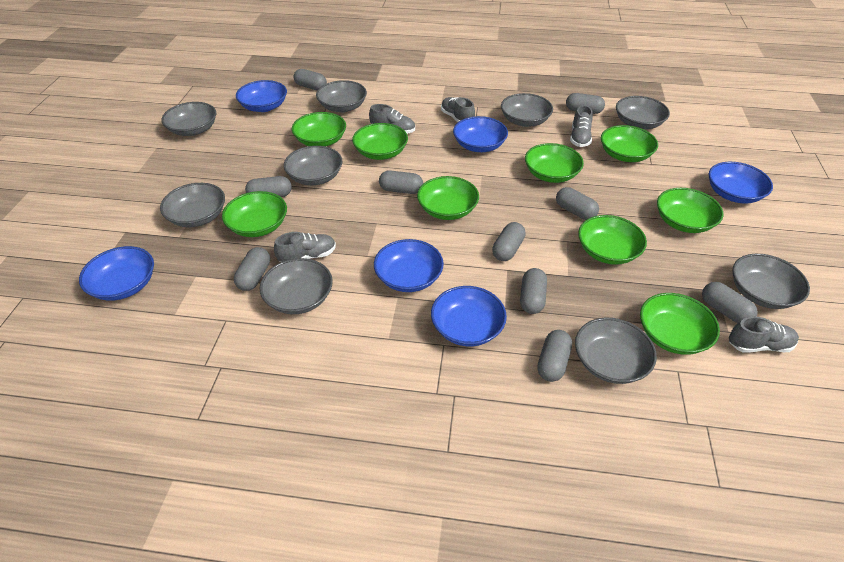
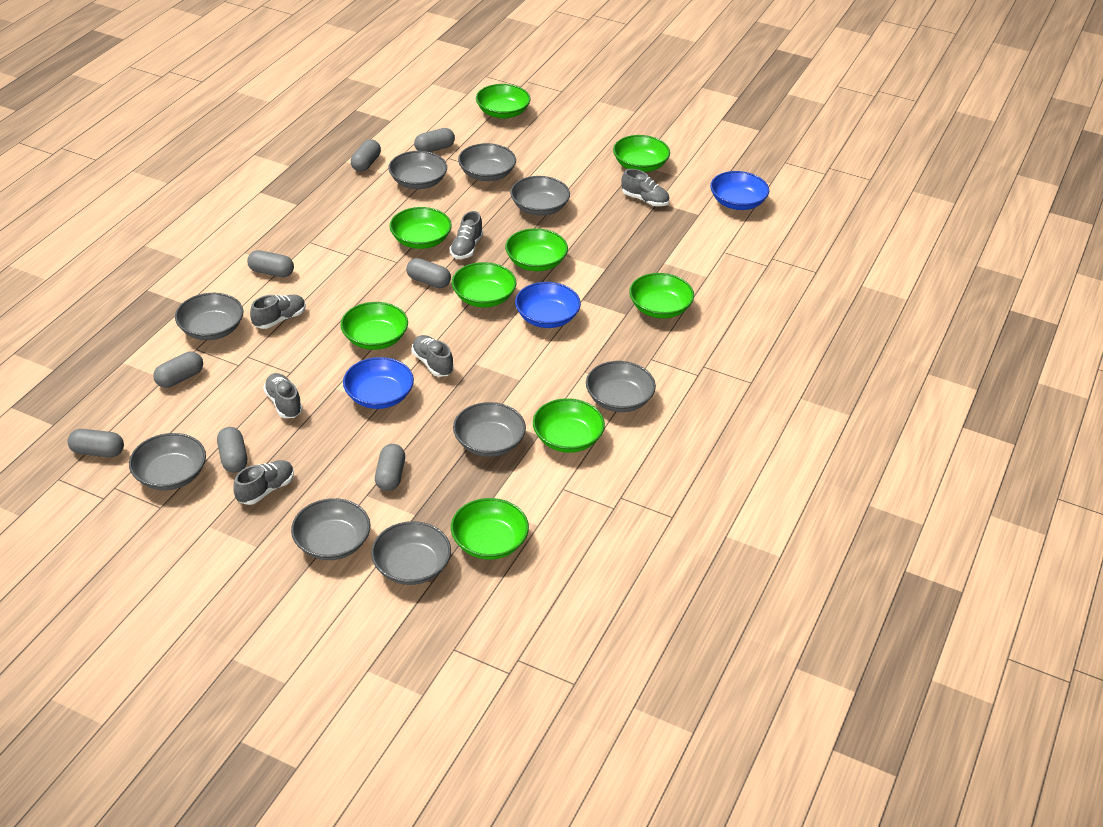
blue bowl: [79,246,154,301] [236,80,287,112] [374,239,444,292] [431,286,507,346] [453,116,508,152] [709,162,773,203] = 6 -> [343,357,414,409] [515,282,581,328] [710,171,769,210] = 3
grey capsule: [234,247,270,291] [245,176,292,197] [294,69,327,90] [379,170,423,194] [492,222,526,261] [520,268,547,314] [537,330,572,382] [556,187,599,220] [566,93,605,114] [702,282,758,323] = 10 -> [68,429,124,457] [153,351,203,388] [217,427,247,473] [247,250,294,277] [351,139,381,172] [375,444,405,491] [406,258,451,288] [414,128,455,152] = 8
grey shoe: [274,232,336,262] [369,104,415,134] [441,97,475,122] [570,105,593,147] [729,317,799,353] = 5 -> [233,460,294,505] [250,295,306,329] [263,373,303,418] [411,335,454,377] [450,211,483,259] [621,169,670,206] = 6

